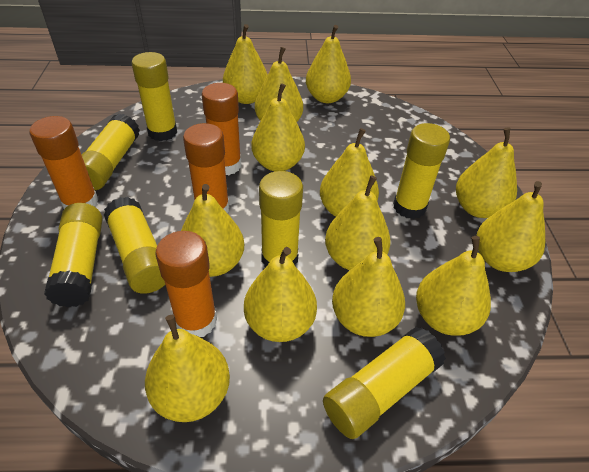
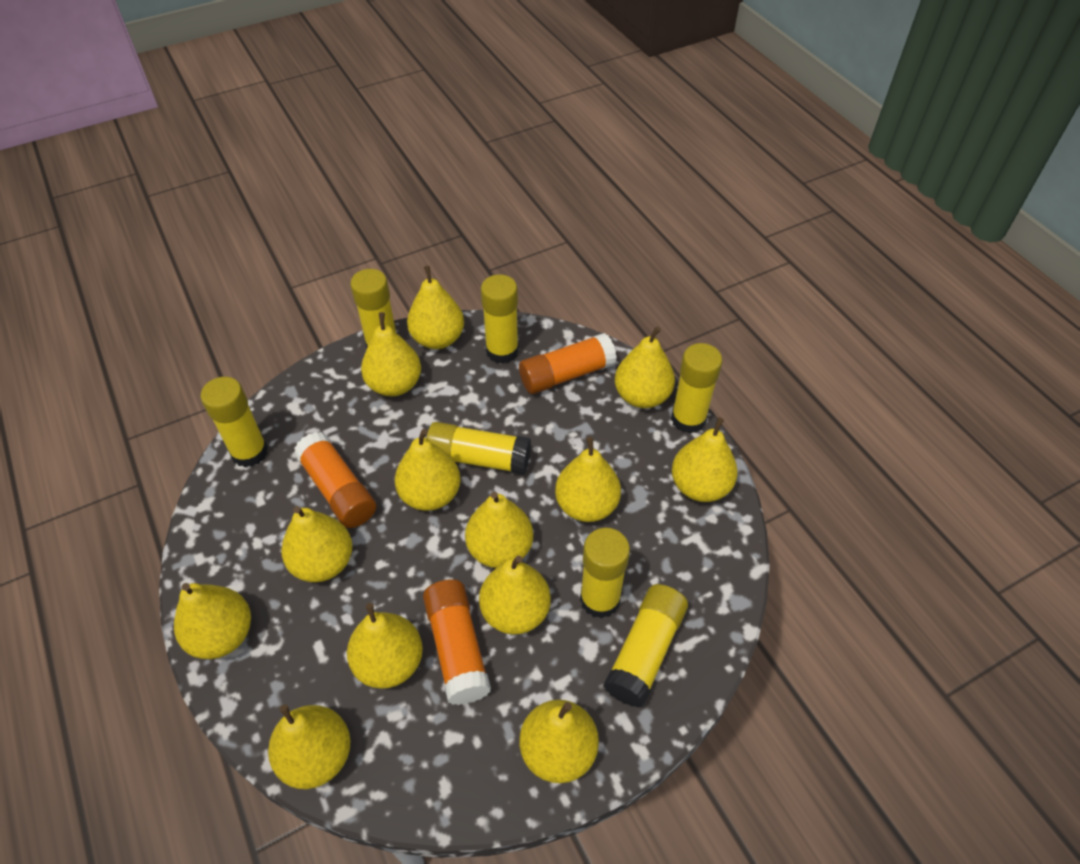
orange glue stick: [30,116,98,209] [155,231,217,337] [183,123,229,213] [202,83,241,175] = 4 -> [294,432,377,528] [423,579,491,705] [519,333,617,394] = 3

